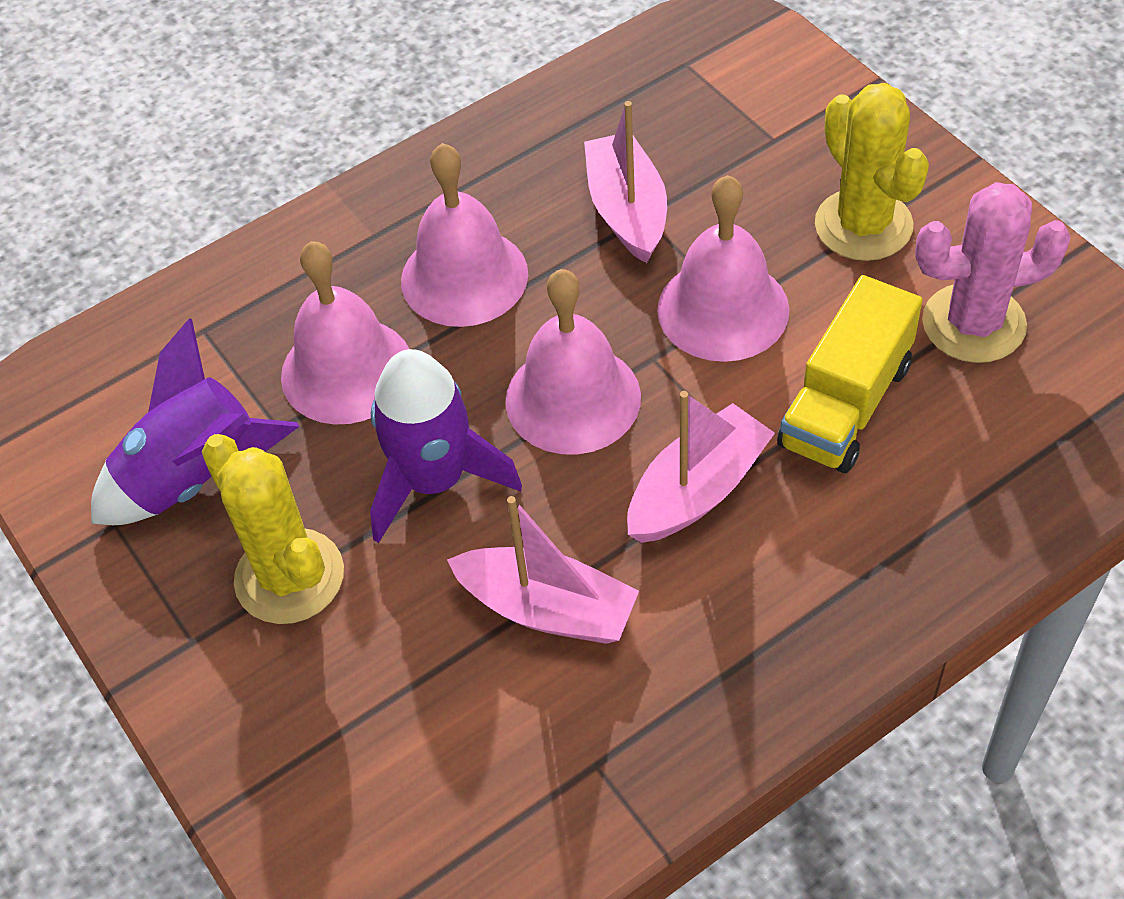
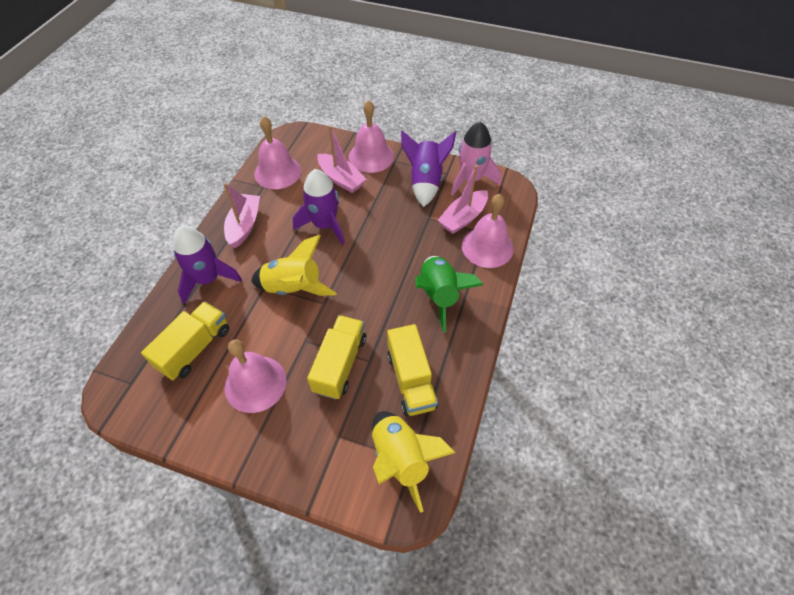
green rocket: none = 0 -> [415,256,483,333] = 1
pink cactus: [915,182,1071,363] = 1 -> none = 0
pink rocket: none = 0 -> [451,122,501,196] = 1
purple rocket: [91,318,299,525] [370,349,522,543] = 2 -> [173,226,242,304] [293,169,345,245] [401,131,456,207] = 3
yellow cactus: [202,434,344,624] [815,83,929,261] = 2 -> none = 0
yellow rocket: none = 0 -> [251,235,337,296] [372,411,456,513] = 2
yellow truck: [777,275,922,473] = 1 -> [141,301,229,380] [307,315,366,399] [387,324,438,416] = 3

